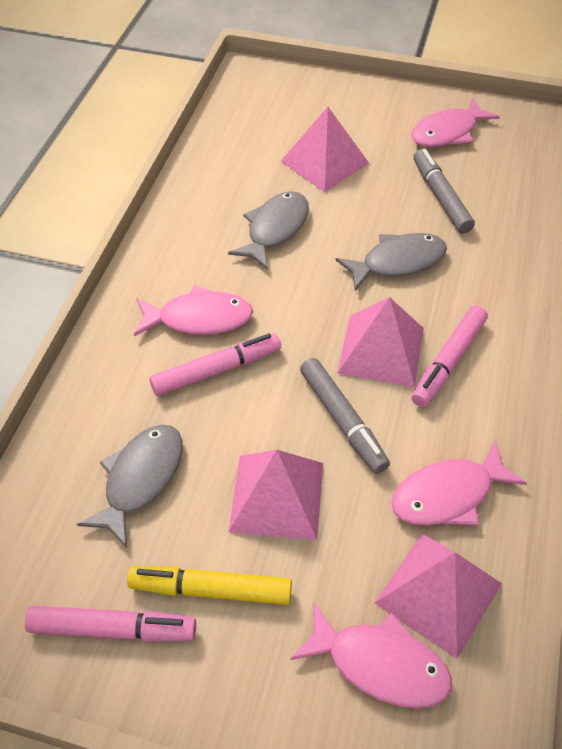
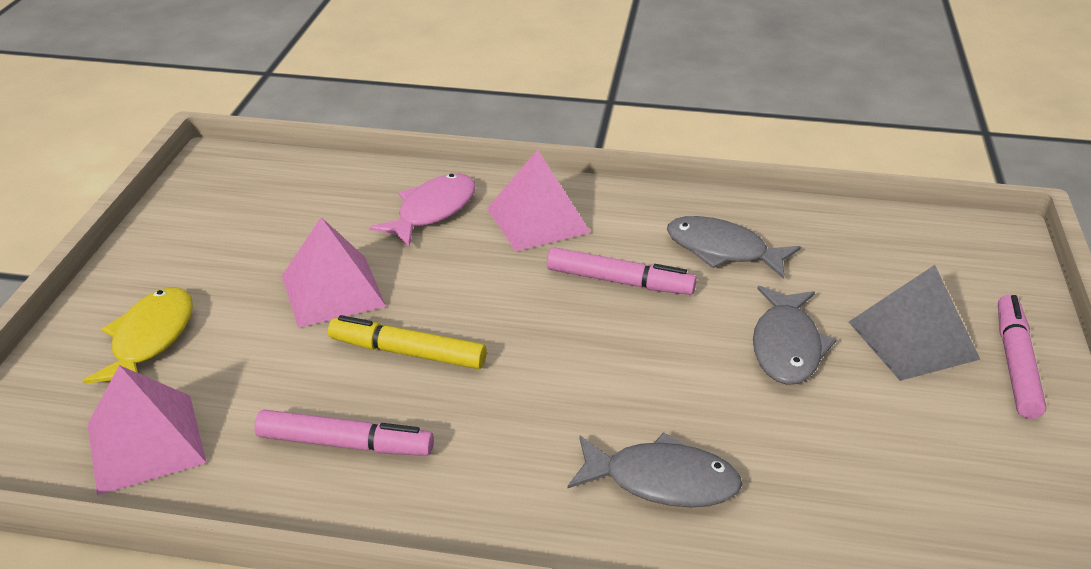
grey marker: [300,358,390,474] [414,149,475,234] = 2 -> none = 0
grey pyramid: none = 0 -> [849,265,981,381] = 1
pink fish: [134,285,253,336] [291,603,452,708] [391,440,527,526] [412,98,500,147] = 4 -> [369,174,476,247] = 1
pink pyramid: [228,450,323,540] [281,107,370,192] [337,297,424,387] [375,534,502,659] = 4 -> [88,365,207,496] [282,217,386,328] [487,149,591,251] = 3
yellow fish: none = 0 -> [83,287,193,384] = 1

